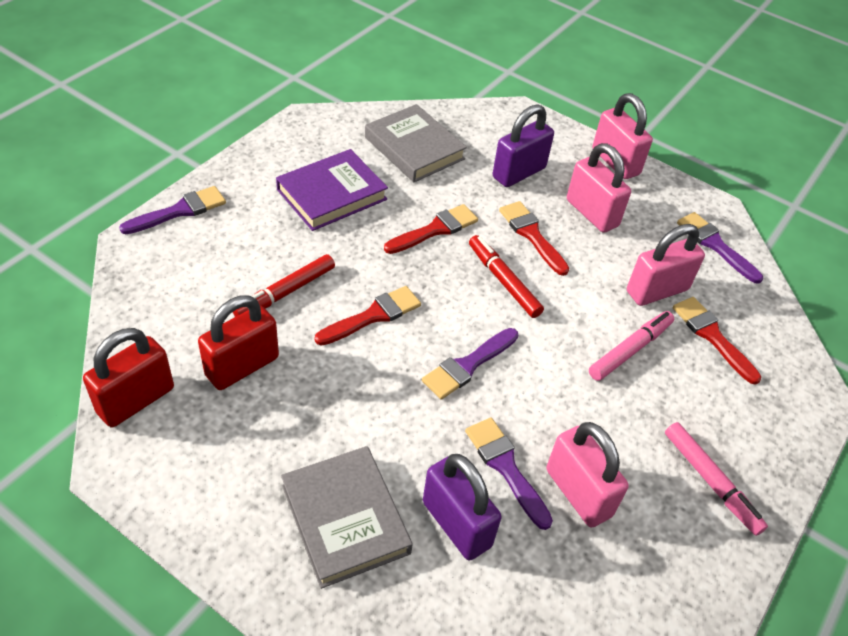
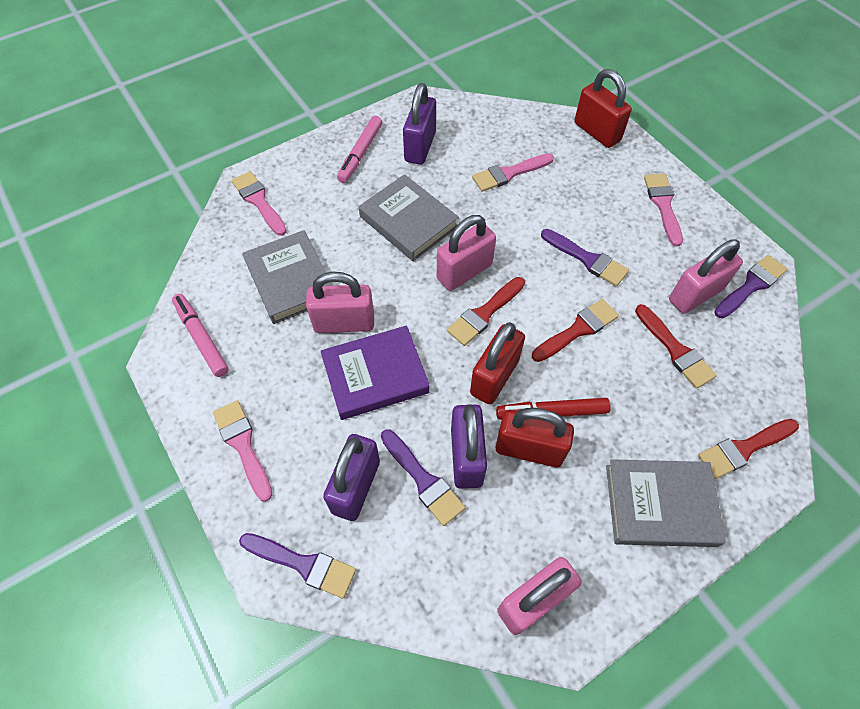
grey book: [281,446,413,589] [365,104,467,182] = 2 -> [243,230,333,324] [359,174,459,261] [606,459,726,547] = 3
pink brush: none = 0 -> [213,400,272,502] [231,171,287,236] [472,153,554,192] [644,174,683,247] = 4
purple padlock: [423,454,501,561] [493,104,554,187] = 2 -> [323,434,380,521] [403,83,436,165] [451,404,487,489] = 3
red marker: [233,254,335,317] [469,235,544,318] = 2 -> [496,398,611,420] = 1
red padlock: [83,328,174,427] [198,296,279,390] = 2 -> [470,323,525,404] [496,408,574,467] [574,69,632,148] = 3

